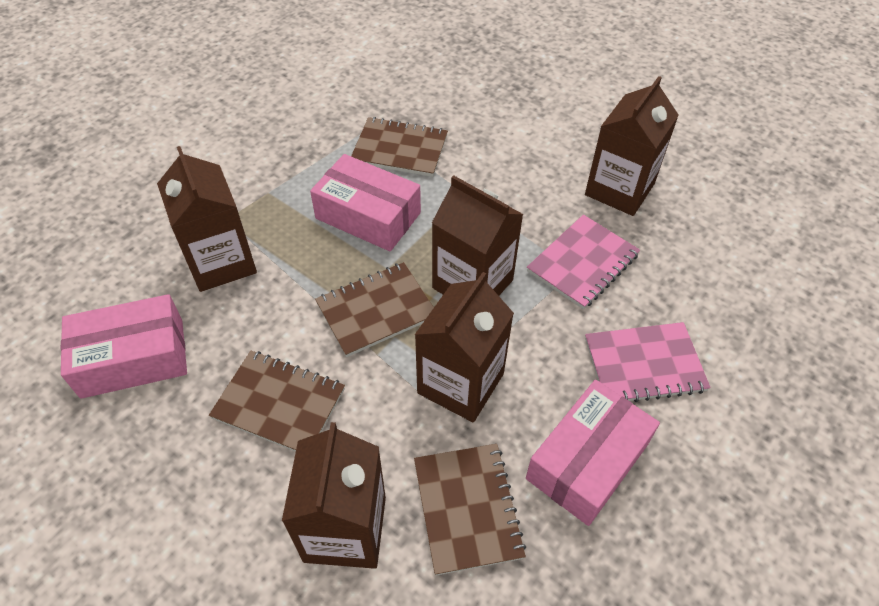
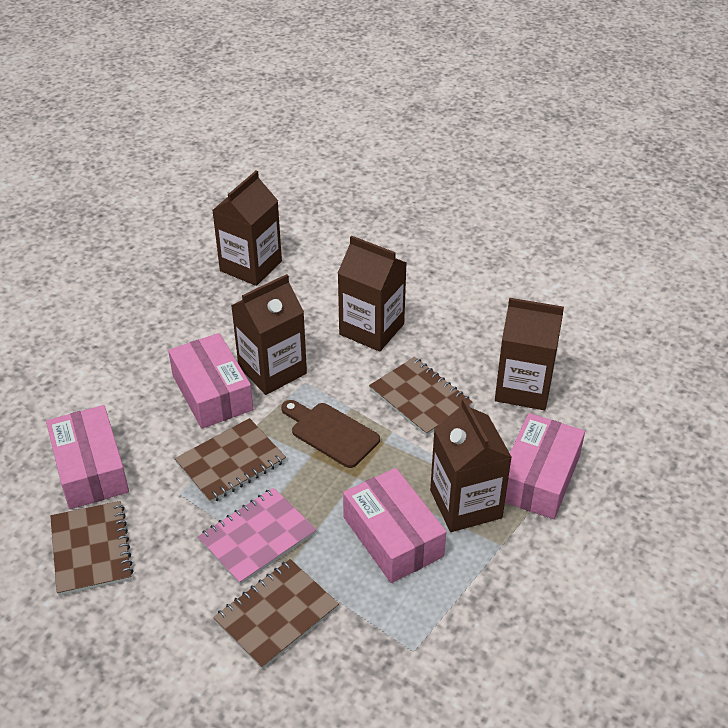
brown cutting board: none = 0 -> [281,400,380,468] = 1
pink box: [61,294,187,399] [310,154,421,251] [526,380,660,526] = 3 -> [46,405,129,509] [168,333,253,429] [343,468,446,583] [505,413,585,519] = 4
pink notebook: [527,215,640,309] [585,322,711,402] = 2 -> [198,488,316,585] = 1

